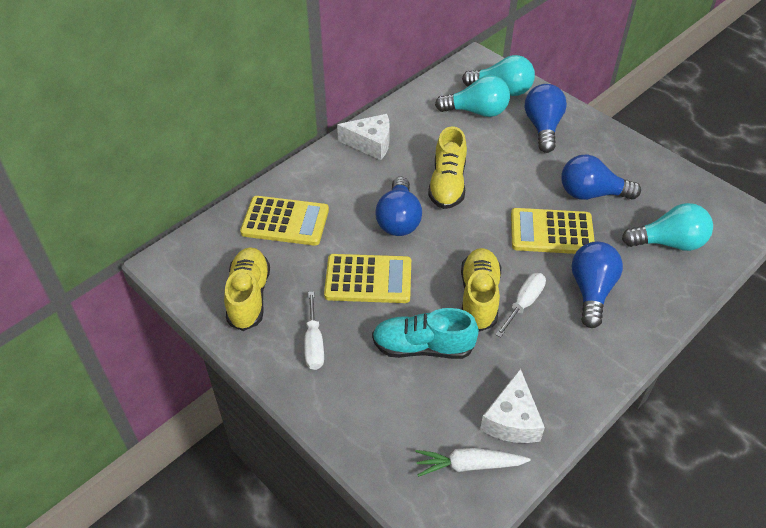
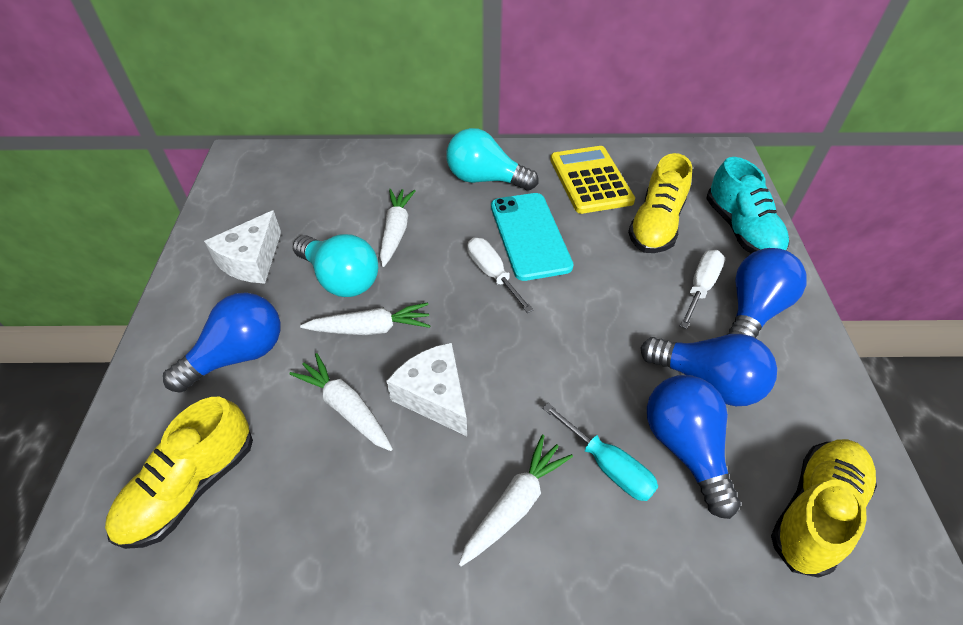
turquoise light bulb: [435,75,510,117] [462,55,535,96] [622,203,713,251] = 3 -> [293,234,378,297] [446,128,539,191] = 2
turquoise phone: none = 0 -> [491,193,573,281] = 1
turquoise screwdriver: none = 0 -> [542,403,658,501] = 1
white carrot: [415,448,531,477] = 1 -> [289,353,393,451] [300,302,431,335] [380,189,415,267] [459,434,573,567] = 4
yellow calculator: [240,196,329,246] [324,254,411,303] [511,208,595,254] = 3 -> [550,146,635,214] = 1

